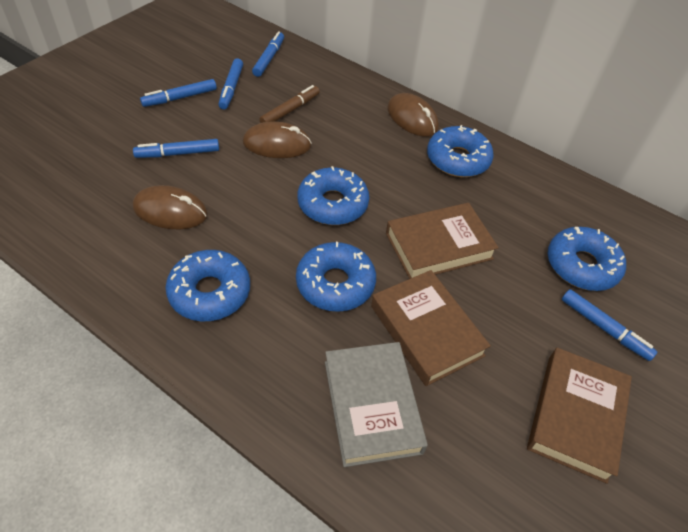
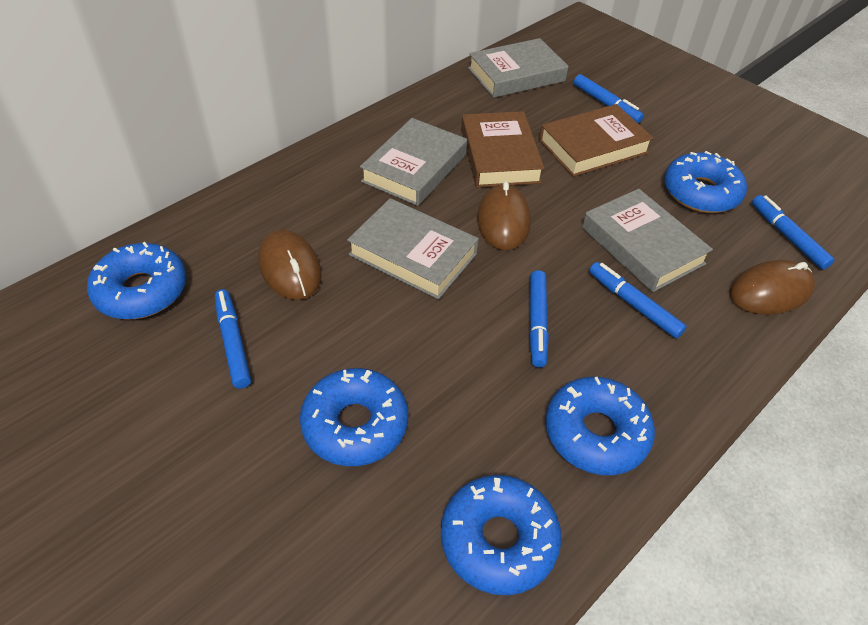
brown book: [371,270,491,386] [386,203,499,279] [527,348,632,484] = 3 -> [461,111,544,188] [539,104,654,177] = 2
brown marker: [259,85,320,123] = 1 -> none = 0
grey book: [325,342,428,467] = 1 -> [347,198,479,299] [360,118,467,206] [468,38,569,98] [582,189,713,292] = 4

